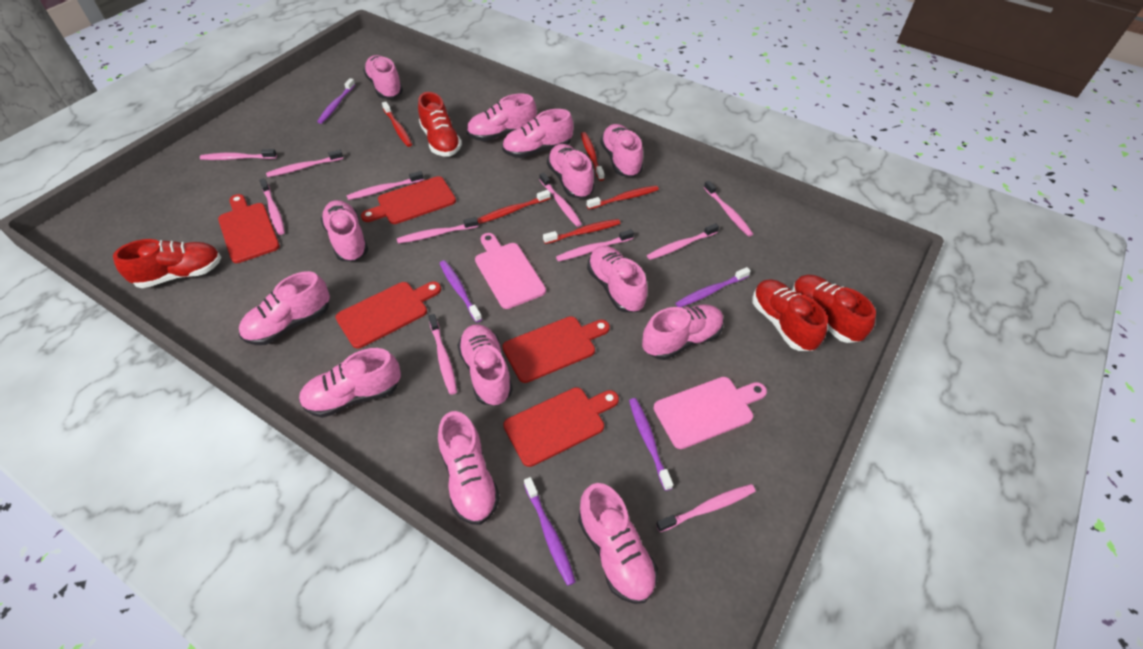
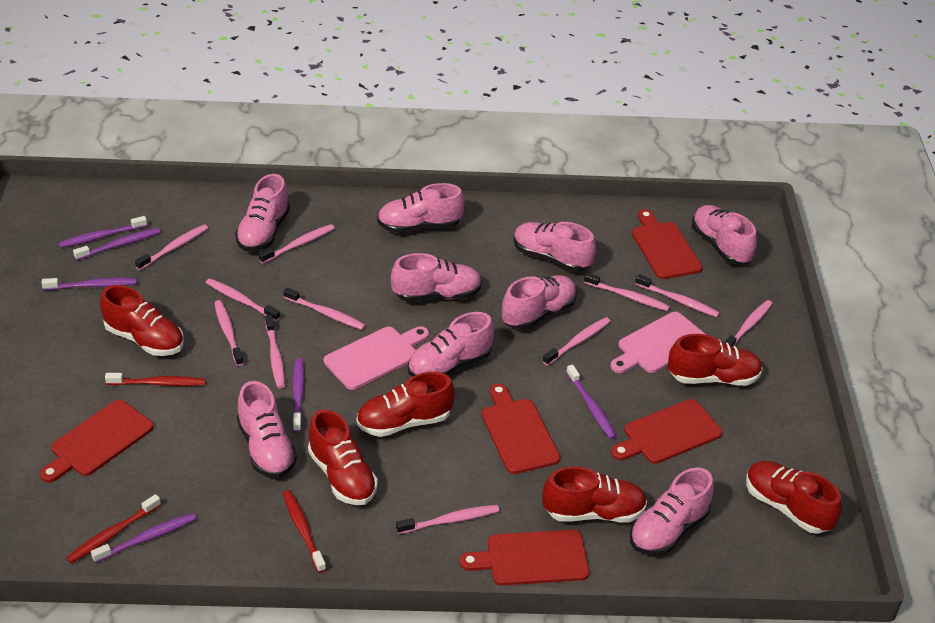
pink shoe: [239,271,330,345] [299,348,401,418] [320,200,368,261] [363,55,403,98] [438,411,500,525] [457,324,513,405] [466,94,537,141] [502,109,574,158] [547,144,594,198] [578,483,658,604] [587,246,648,312] [600,124,643,177] [642,304,724,360] = 13 -> [235,174,290,251] [237,381,297,478] [377,183,465,233] [391,253,482,302] [408,312,494,377] [502,275,577,329] [514,222,596,272] [630,467,714,556] [692,205,757,264] = 9
purple toothbrush: [317,78,355,124] [439,260,482,322] [524,477,576,586] [629,398,673,491] [676,267,751,307] = 5 -> [42,278,137,290] [59,216,147,248] [73,228,160,260] [91,513,196,563] [292,358,305,432] [566,365,617,439] = 6
red shoe: [113,239,222,288] [418,92,462,156] [753,279,828,351] [792,275,876,343] = 4 -> [100,285,184,356] [308,409,378,505] [356,372,455,437] [542,466,647,523] [668,334,763,386] [746,461,842,534] = 6
red toothbrush: [382,102,412,147] [478,190,550,224] [543,219,620,244] [581,132,604,181] [587,185,659,209] = 5 -> [66,494,161,563] [105,373,206,386] [283,490,326,573] = 3

